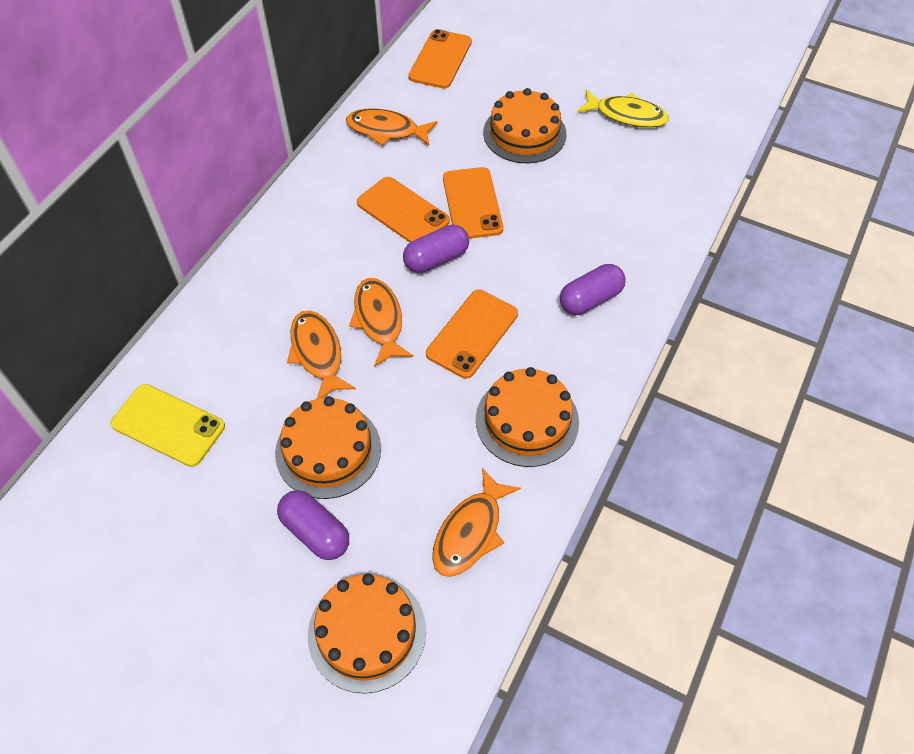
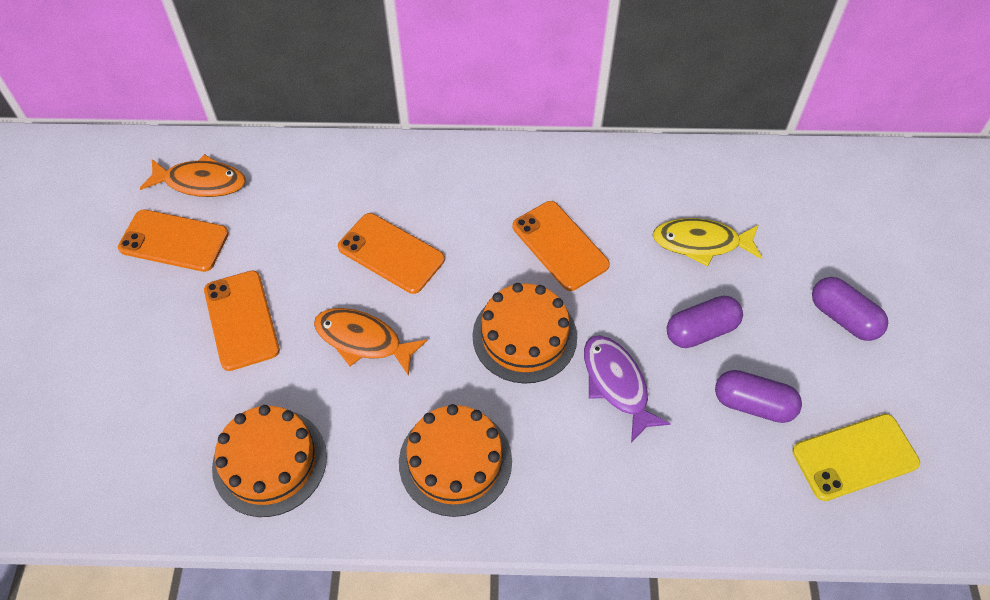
orange cake: [275,396,381,499] [308,573,426,694] [476,367,579,467] [483,88,566,163] = 4 -> [212,405,327,517] [399,404,512,517] [472,283,577,384] = 3
orange fish: [287,311,356,399] [346,108,438,146] [349,278,414,367] [432,468,521,577] = 4 -> [139,154,246,197] [314,308,428,376] = 2
purple fish: none = 0 -> [584,335,671,443] = 1

